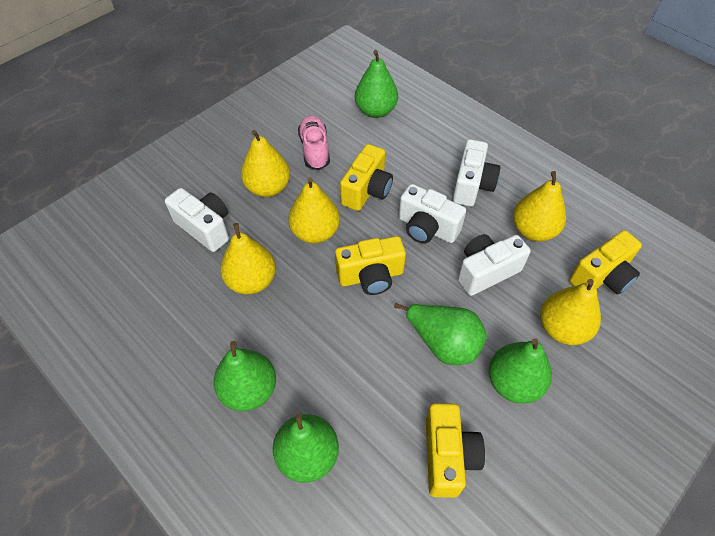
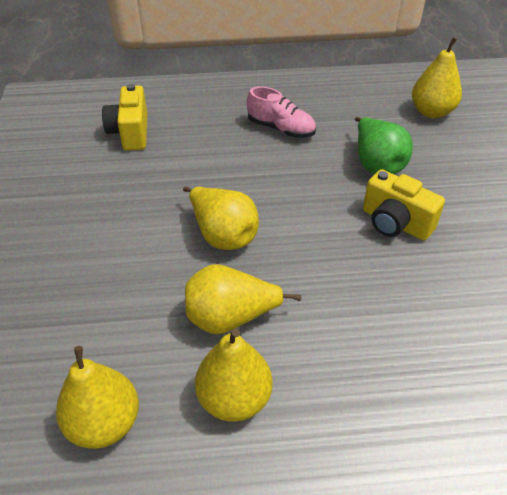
green pear: [214,341,276,411] [273,413,339,483] [355,50,398,118] [394,303,487,365] [489,338,552,403] = 5 -> [355,117,413,174] = 1
white camera: [165,188,229,252] [399,184,466,243] [453,139,500,207] [458,234,531,296] = 4 -> none = 0
yellow camera: [335,236,406,295] [340,144,393,211] [426,403,485,498] [569,230,642,295] = 4 -> [102,84,147,151] [363,169,445,241] = 2

